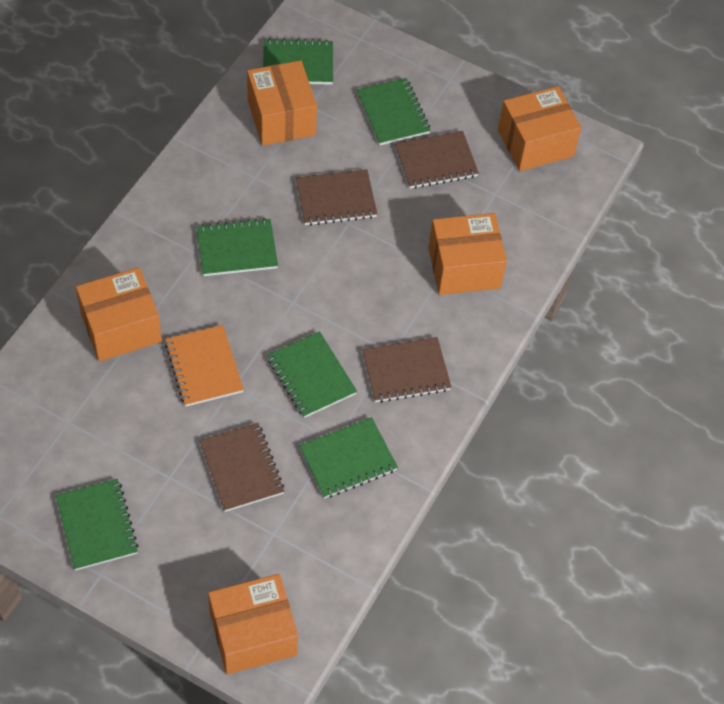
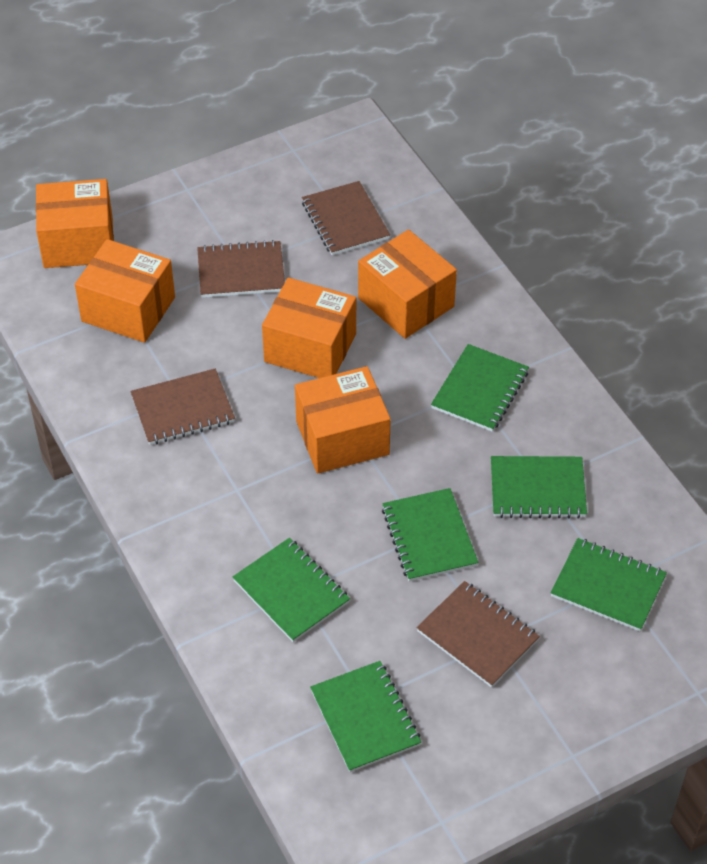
orange notebook: [165,325,244,406] = 1 -> none = 0

